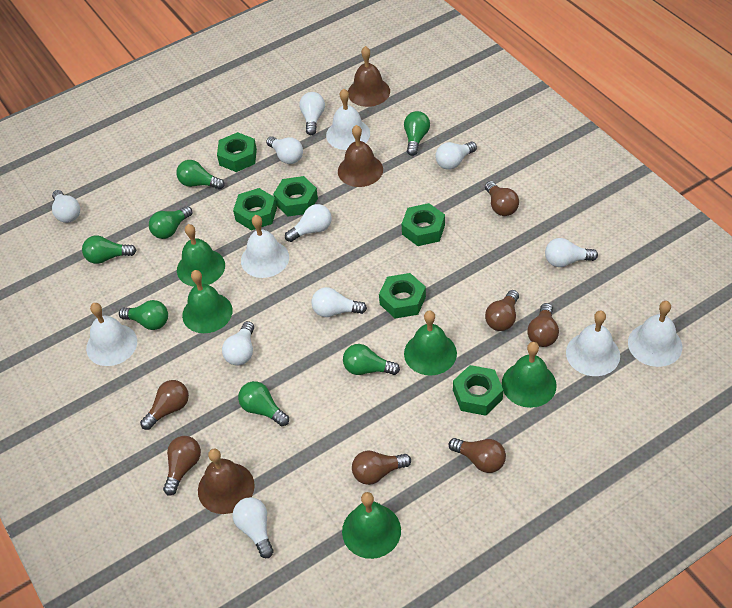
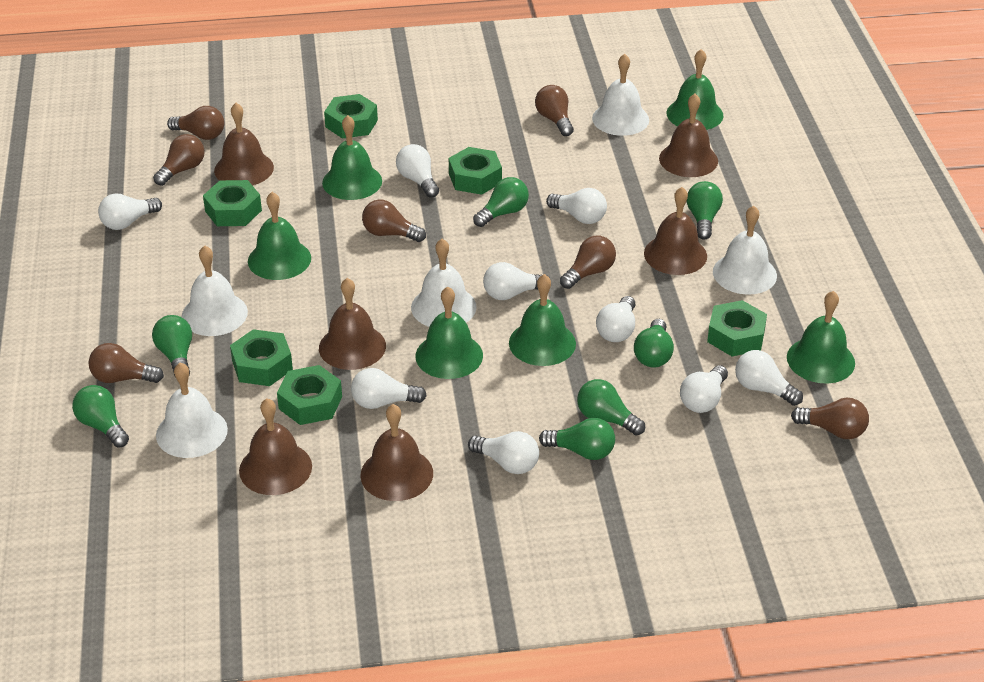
brown bell: [198,448,255,514] [338,125,383,187] [348,46,390,107] = 3 -> [214,103,274,186] [239,398,312,495] [319,278,386,370] [360,404,433,501] [644,187,707,275] [659,94,718,177] = 6
green bell: [177,224,225,287] [182,270,233,333] [342,492,401,559] [404,310,457,376] [502,342,557,408] = 5 -> [248,192,311,280] [322,115,382,200] [416,287,483,379] [509,274,576,366] [666,49,724,130] [787,291,855,383] = 6

